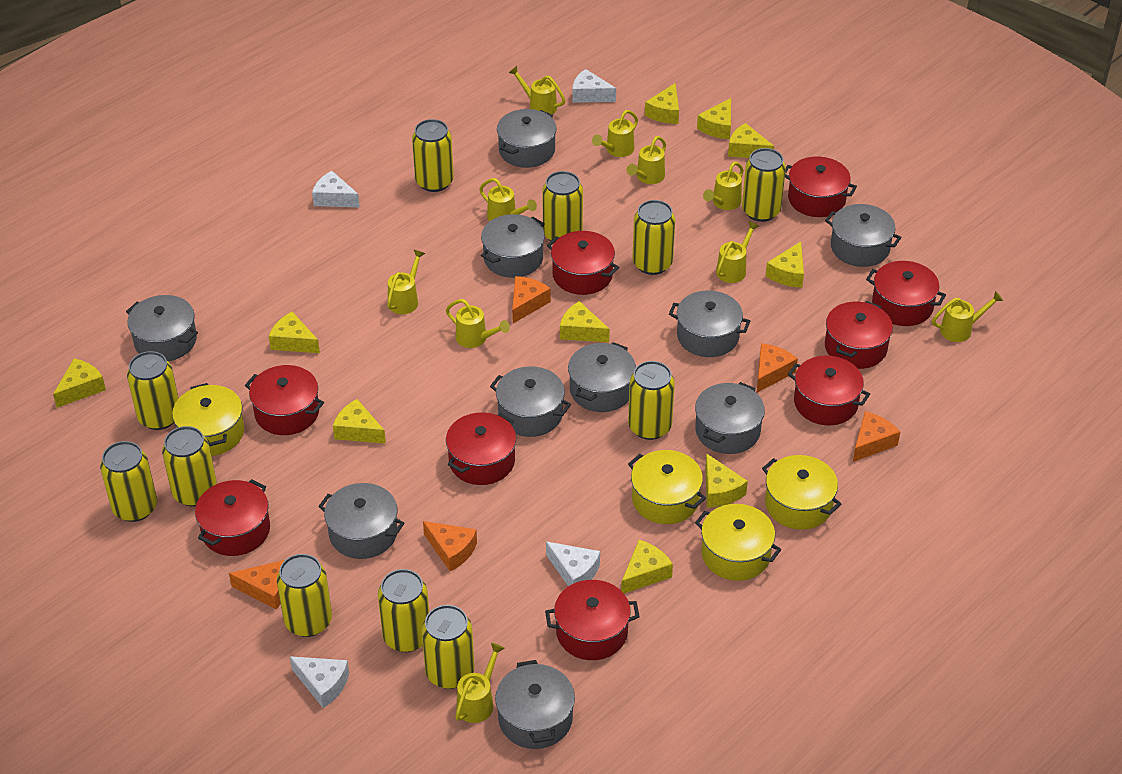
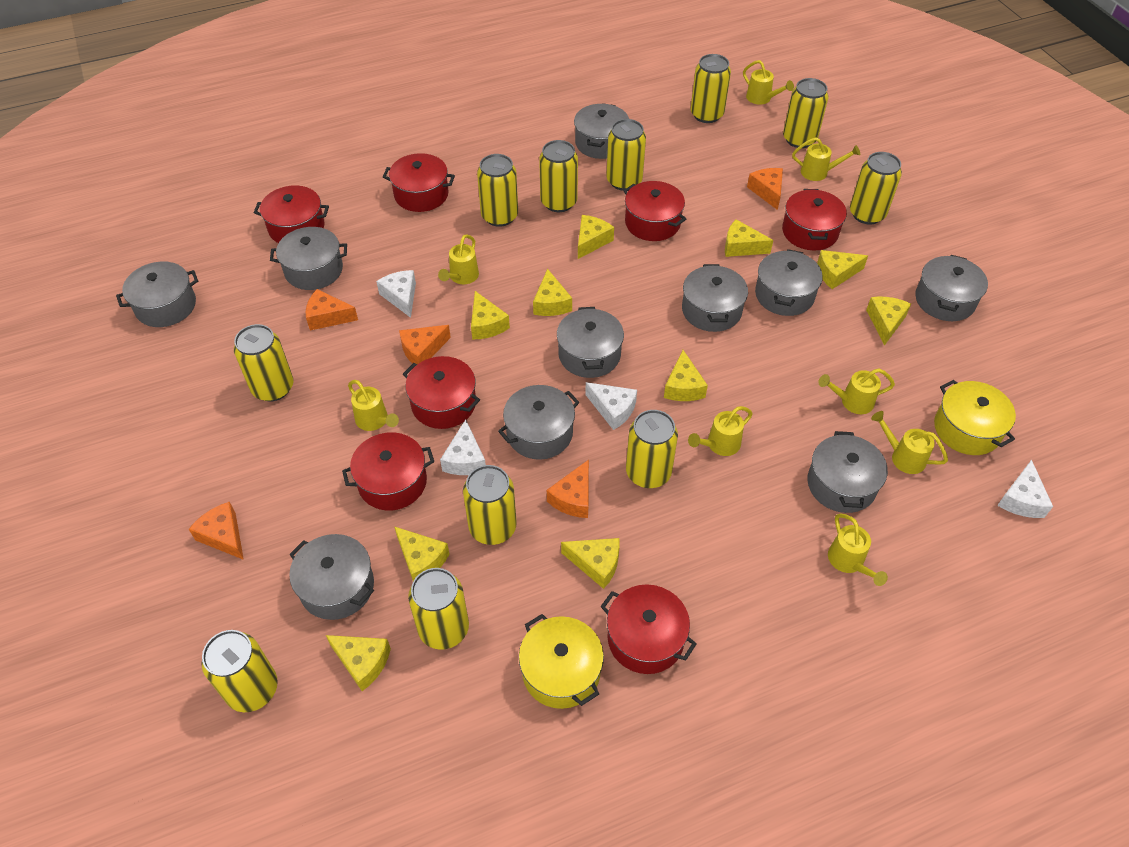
red pot: [195,479,270,556] [245,365,324,435] [446,412,516,485] [545,580,639,660] [547,231,619,295] [785,157,857,217] [788,356,870,425] [825,301,893,369] [866,261,946,326] = 9 -> [254,185,329,243] [342,432,434,511] [383,153,455,212] [403,356,480,429] [600,585,696,674] [623,181,686,241] [782,189,847,250] = 7
yellow pot: [172,383,244,456] [628,450,706,524] [695,504,781,581] [762,455,841,530] = 4 -> [519,614,604,709] [934,380,1016,455] = 2
yellow watering can: [387,250,425,314] [446,299,510,348] [455,643,505,723] [479,178,537,221] [509,66,565,114] [592,110,638,157] [627,136,666,184] [703,162,744,210] [716,221,759,283] [932,291,1003,342] = 10 -> [348,380,399,431] [438,234,479,284] [688,406,753,456] [743,60,794,105] [792,137,860,181] [818,368,895,414] [828,513,888,586] [871,411,948,474] = 8

